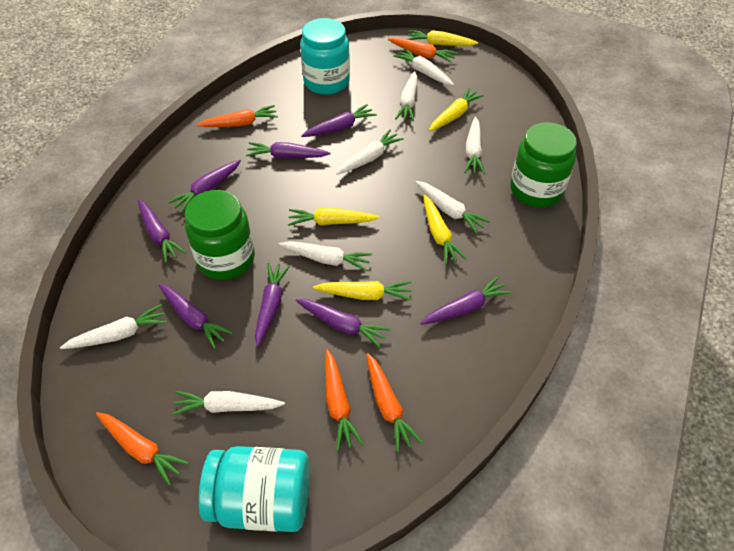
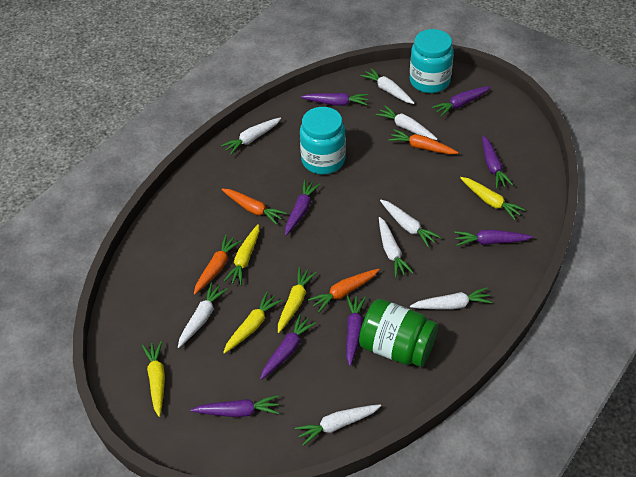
green jar: [185,190,255,280] [510,122,577,207] = 2 -> [359,299,438,367] = 1
orange carrot: [96,412,189,486] [197,105,278,127] [325,350,364,451] [366,353,423,453] [388,38,458,63] = 5 -> [194,235,242,295] [221,189,287,225] [308,269,380,313] [388,129,459,154] = 4

